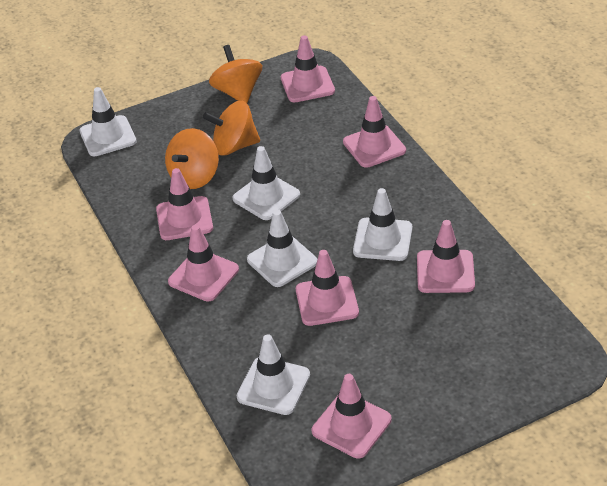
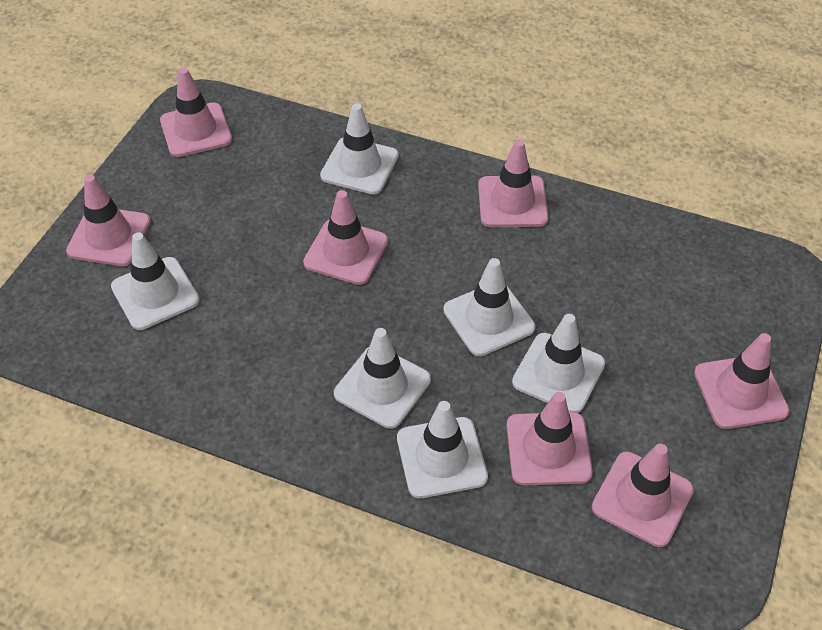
orange spinning top: [165,128,219,189] [203,101,260,155] [209,45,262,103] = 3 -> none = 0
white traffic cone: [80,87,137,156] [232,146,300,220] [237,334,310,415] [247,210,317,287] [353,188,412,261] = 5 -> [111,232,200,330] [320,103,399,194] [334,328,431,429] [397,401,488,498] [443,258,535,356] [512,314,605,413] = 6

